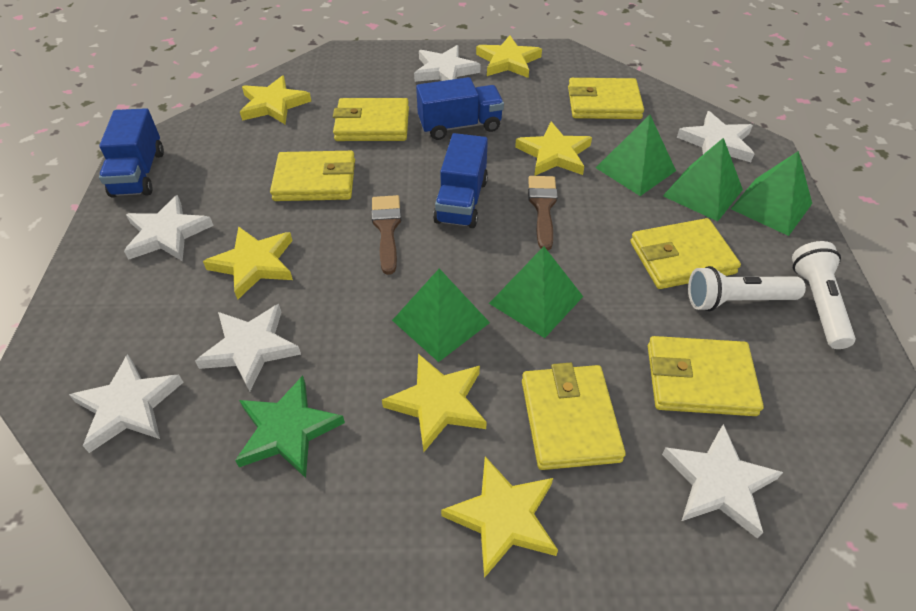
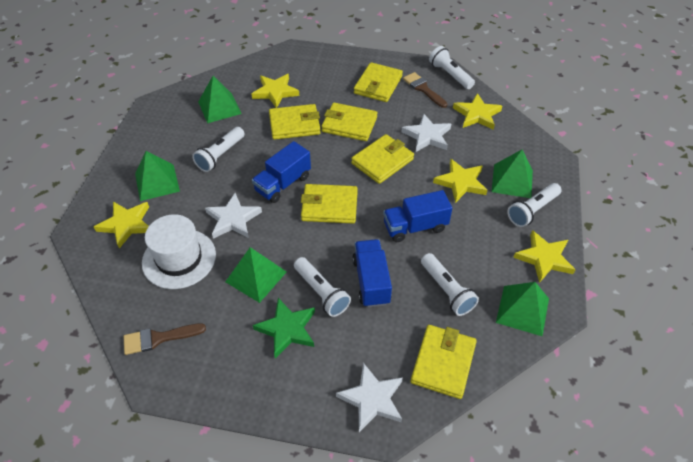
white flashlight: [688,266,806,311] [792,241,856,349] = 2 -> [192,127,245,172] [294,257,351,317] [421,253,479,316] [429,46,475,89] [507,183,562,227] = 5
white hat: none = 0 -> [142,214,216,289] = 1
white star: [69,354,184,453] [124,195,214,262] [195,304,301,392] [414,45,481,82] [662,424,783,539] [677,111,754,162] = 6 -> [205,193,262,239] [336,363,403,432] [402,114,451,152] = 3
yellow star: [203,226,293,299] [240,75,311,124] [382,354,487,452] [441,456,558,578] [476,35,542,78] [515,122,592,176] = 6 -> [94,202,149,249] [251,74,299,108] [433,159,488,203] [453,93,502,130] [513,230,576,283] = 5

